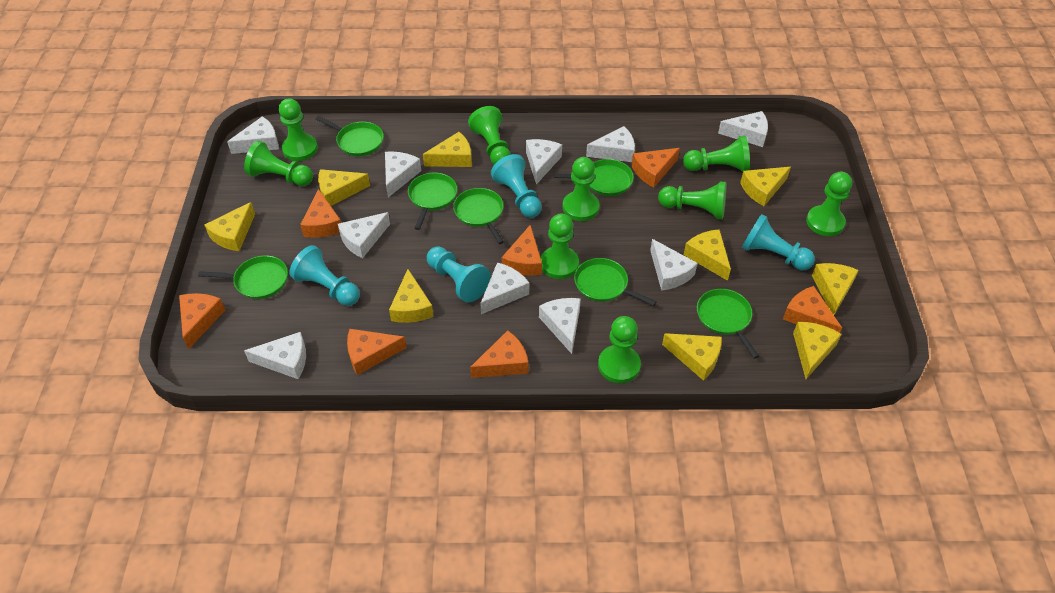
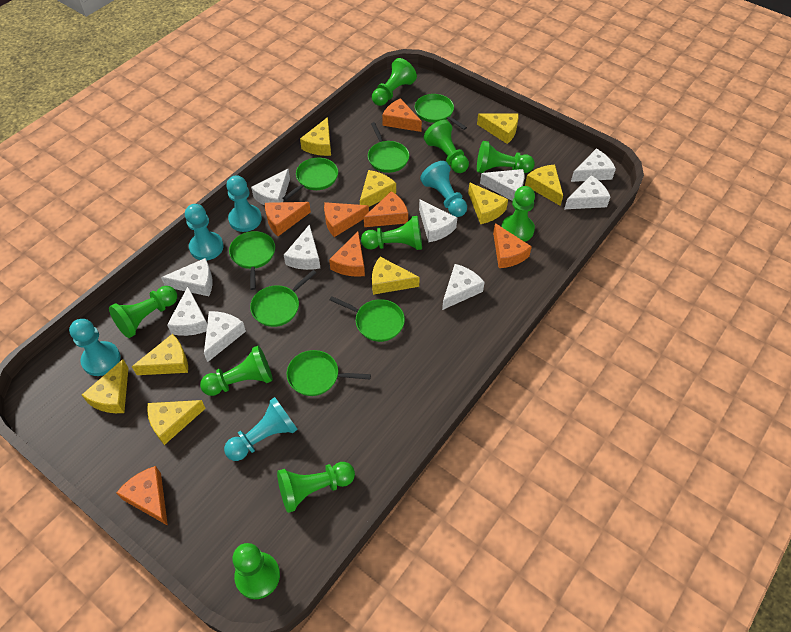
turquoise pawn: [289,245,360,306] [427,246,491,302] [491,154,542,218] [742,214,815,270] = 4 -> [69,319,121,376] [185,204,224,260] [224,397,298,461] [226,175,262,232] [420,161,467,217] = 5

